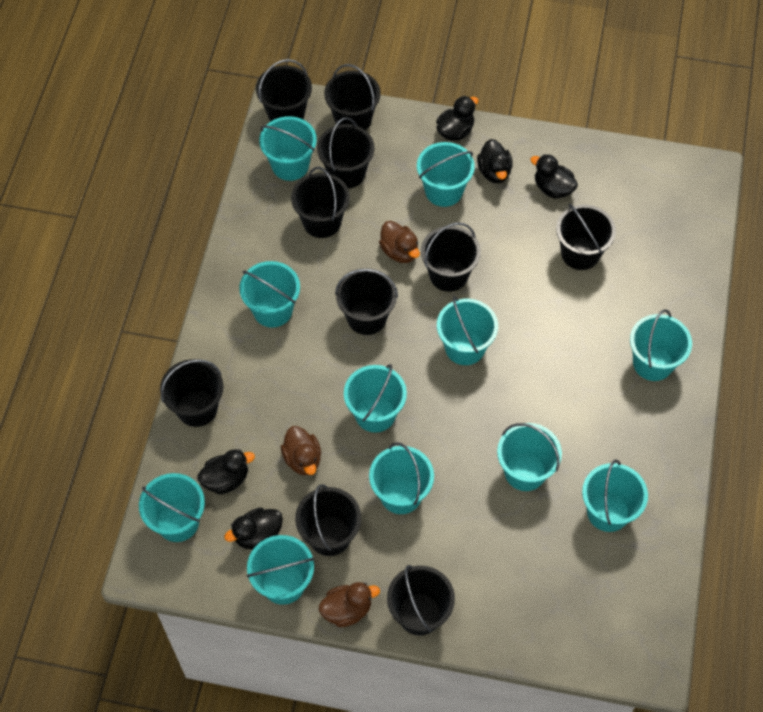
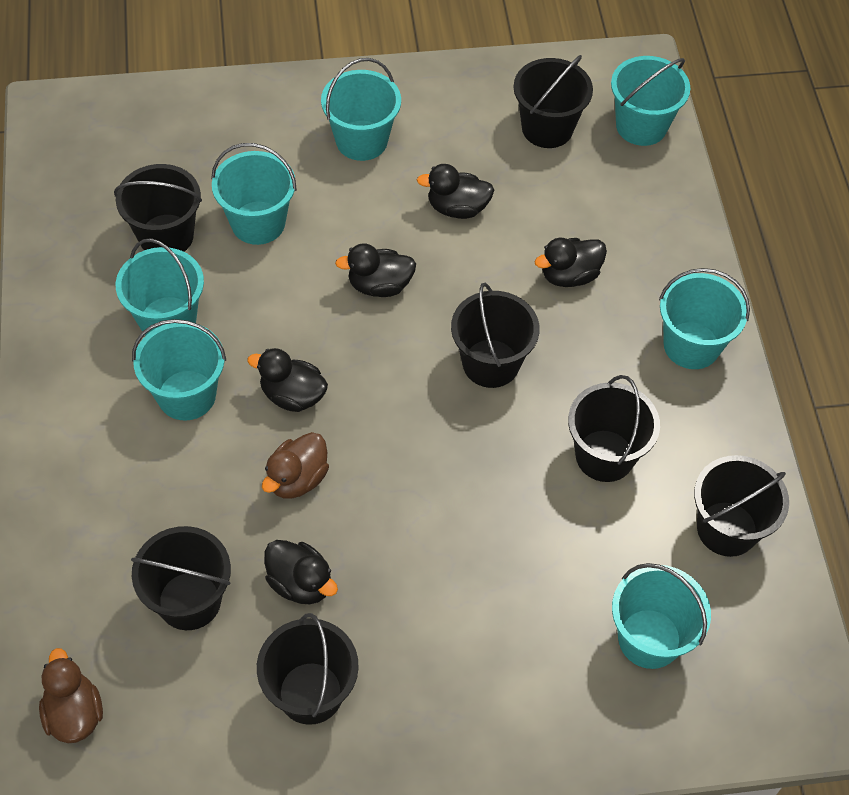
black bucket: [160,359,223,427] [256,59,312,122] [291,167,350,238] [295,484,361,556] [317,117,374,189] [324,64,381,130] [335,269,398,335] [387,565,455,635] [421,222,481,292] [556,204,616,270] = 10 -> [114,164,202,252] [131,526,231,630] [257,613,359,725] [451,283,540,388] [514,55,593,148] [568,375,660,482] [694,455,789,557] = 7
brown duck: [281,426,321,475] [319,582,380,627] [379,221,420,263] = 3 -> [39,648,103,743] [262,432,329,499] = 2
turquoise bucket: [139,473,205,542] [239,261,300,328] [247,535,314,605] [259,116,317,181] [344,364,407,433] [369,442,434,514] [417,142,475,207] [437,296,498,365] [497,423,562,491] [582,459,648,532] [630,309,692,381] = 11 -> [116,238,204,336] [132,319,226,421] [211,143,297,245] [321,58,401,161] [611,56,690,146] [612,563,711,669] [659,268,750,369] = 7

